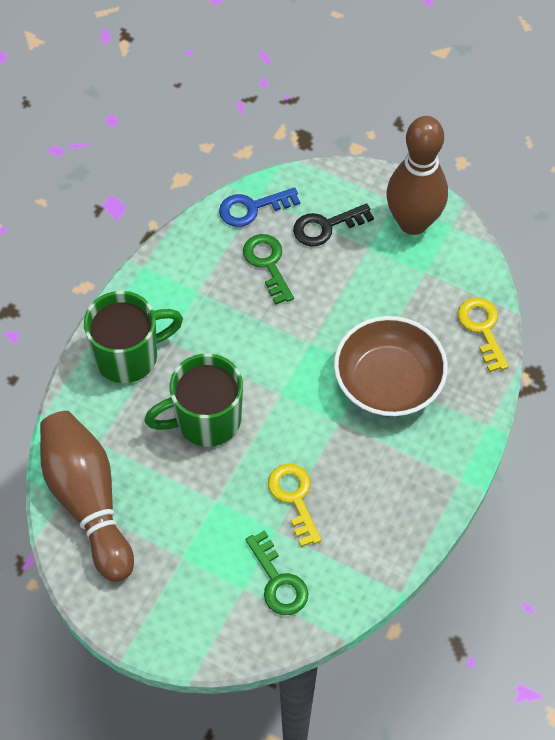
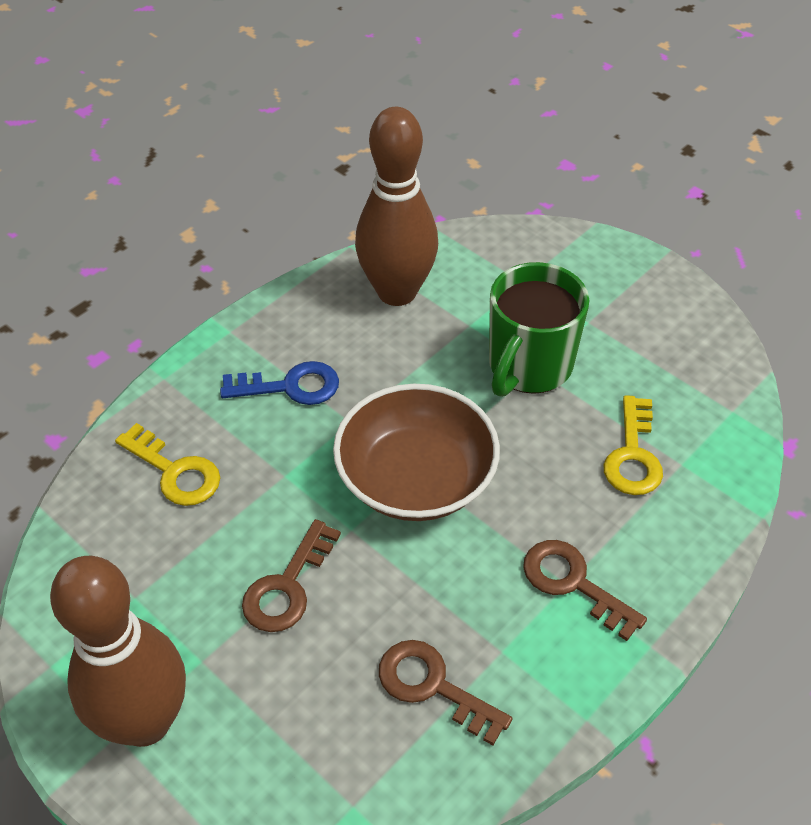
black key: [293,203,374,247] = 1 -> none = 0
brown key: none = 0 -> [242,519,341,632] [379,640,513,745] [523,540,647,641] = 3
green key: [243,234,294,305] [245,530,308,615] = 2 -> none = 0
green mug: [84,291,183,383] [144,354,243,447] = 2 -> [489,262,589,397] = 1

